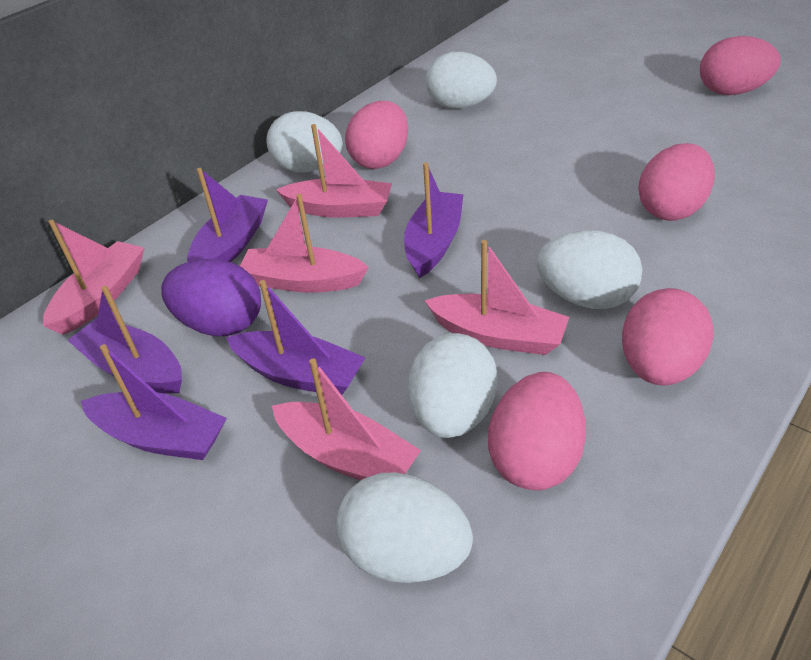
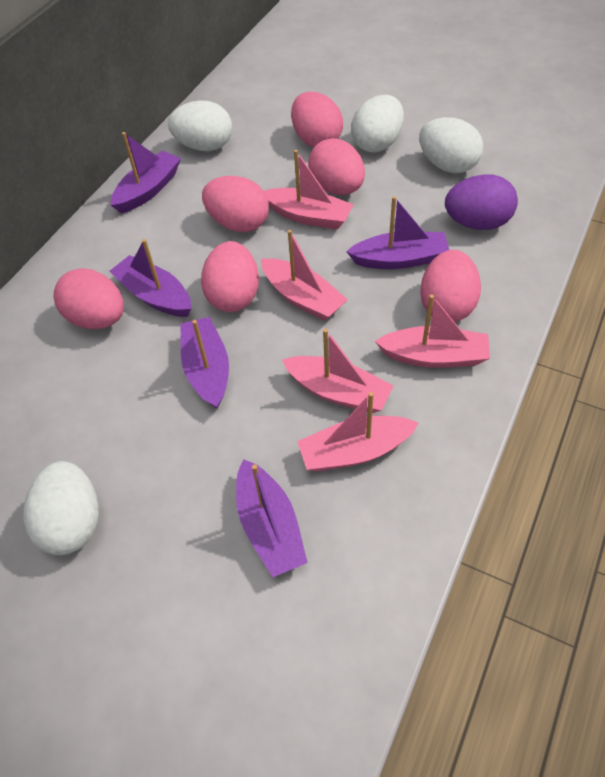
pink egg: [345,101,408,169] [488,372,586,490] [622,288,714,386] [638,143,715,221] [700,36,781,95] = 5 -> [54,268,124,329] [201,241,259,312] [202,176,269,232] [291,92,343,147] [308,138,365,195] [420,250,481,322] = 6
white egg: [267,111,343,173] [337,472,473,583] [408,333,498,438] [425,52,497,109] [537,230,642,309] = 5 -> [23,461,99,555] [168,100,232,151] [351,95,404,153] [419,117,483,173] = 4

